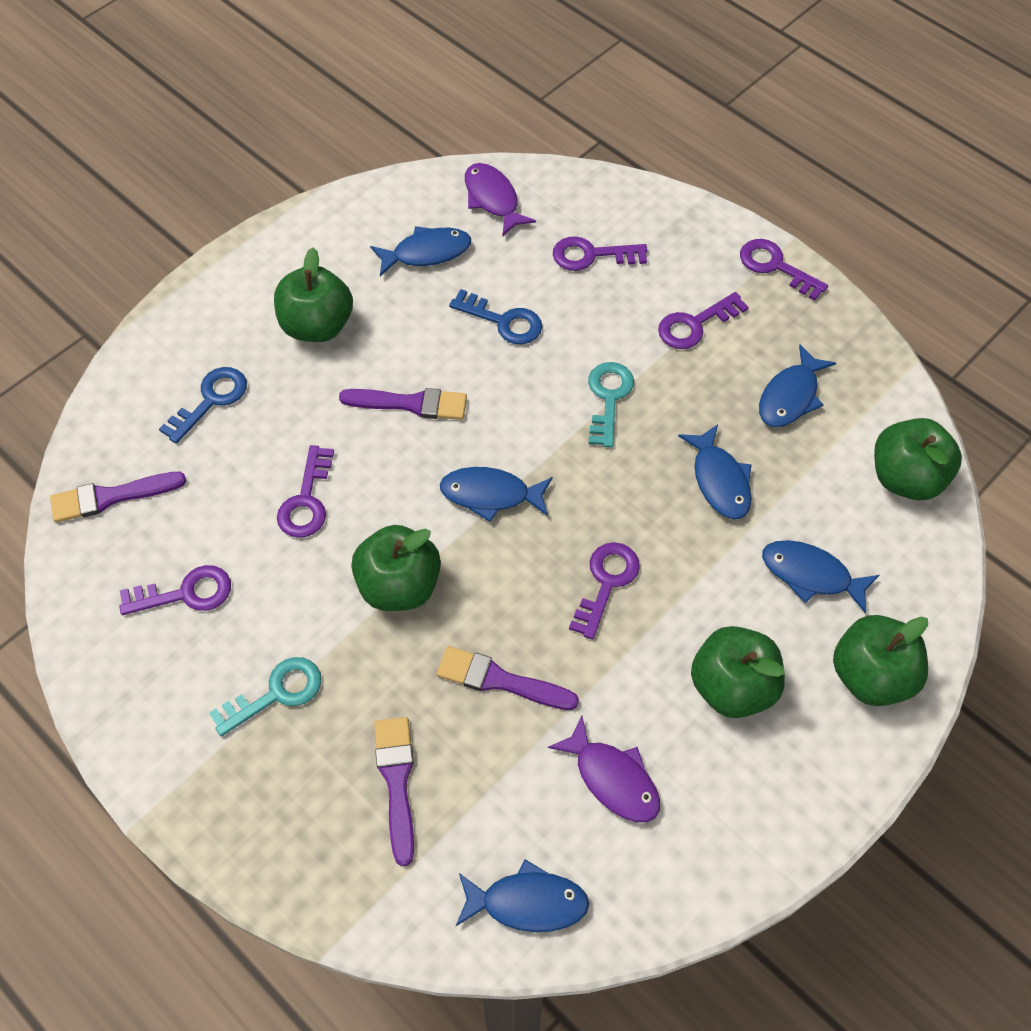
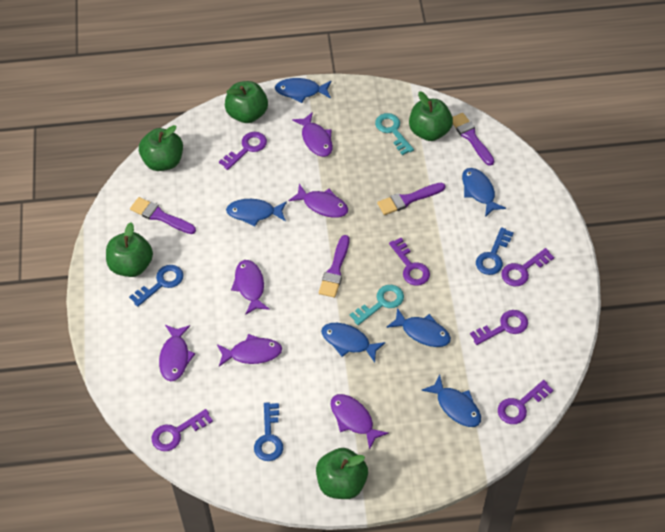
blue key: [159,367,247,444] [449,289,542,345] = 2 -> [129,265,184,307] [254,402,283,461] [476,227,514,275] = 3
purple fish: [465,163,536,236] [548,716,660,822] = 2 -> [159,325,195,381] [217,334,282,367] [231,260,270,315] [289,184,348,218] [292,112,333,157] [330,394,389,450] = 6

